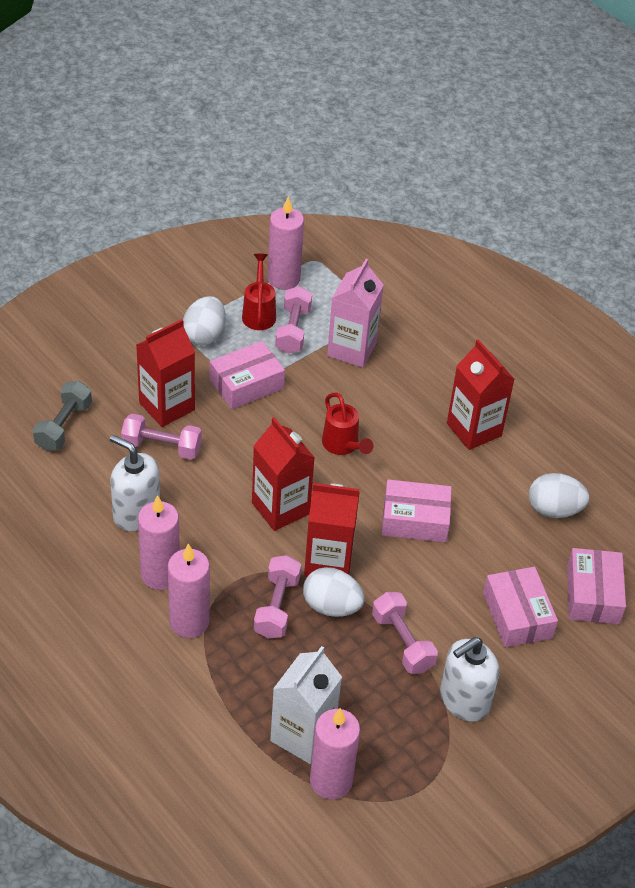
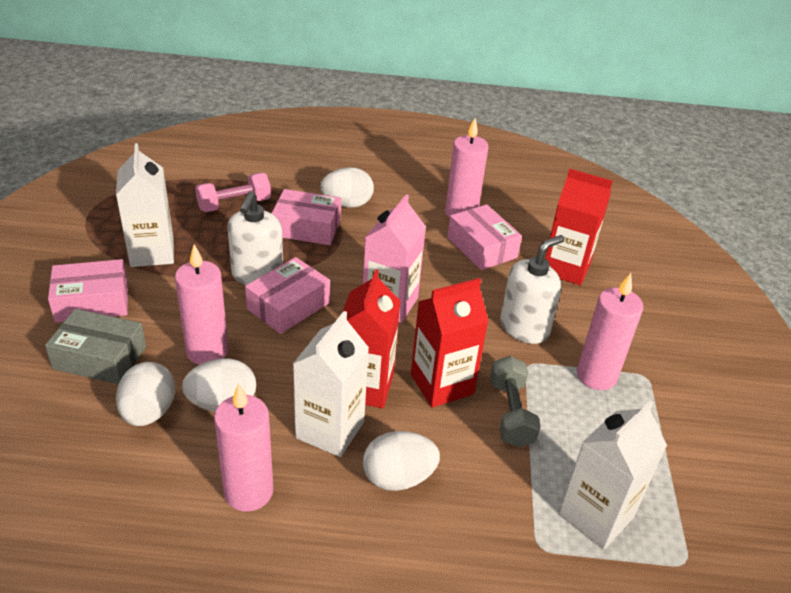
grey box: none = 0 -> [45,309,146,384] = 1
pink dumbbell: [121,414,202,460] [254,555,301,639] [275,286,312,354] [372,592,438,674] = 4 -> [195,173,271,212] = 1
red carton: [136,319,195,427] [252,417,315,531] [304,483,359,577] [447,339,515,450] = 4 -> [342,269,400,408] [411,278,489,408] [545,169,613,285] = 3
red watering can: [242,254,276,330] [322,393,374,455] = 2 -> none = 0
white carton: [270,646,342,764] = 1 -> [116,143,174,267] [293,311,369,457] [559,401,667,549] = 3
white egg: [183,296,226,345] [303,567,365,617] [529,473,590,518] = 3 -> [116,362,175,426] [182,358,256,412] [320,167,374,208] [363,431,440,491] = 4

